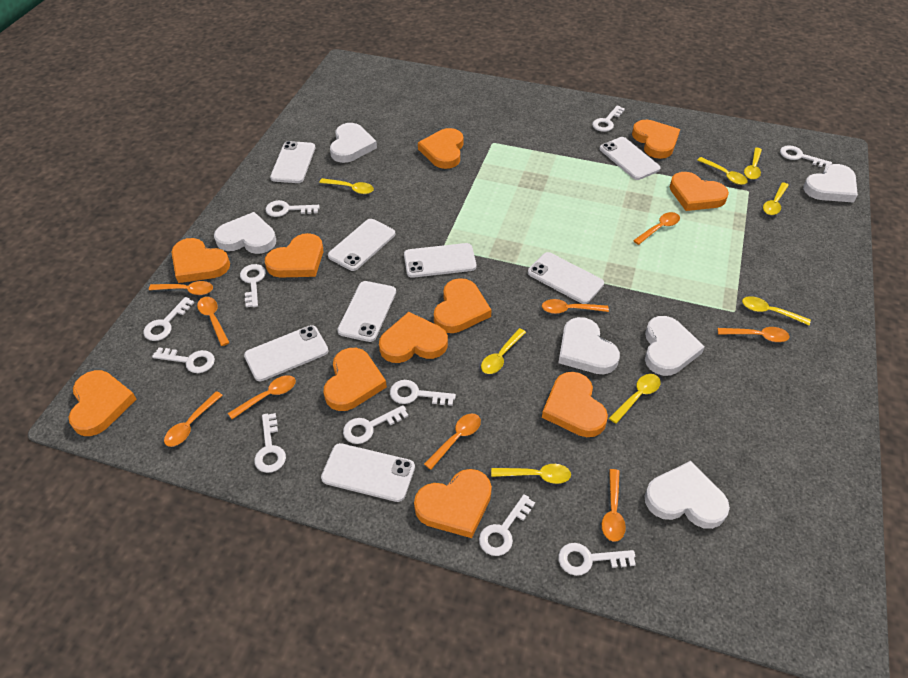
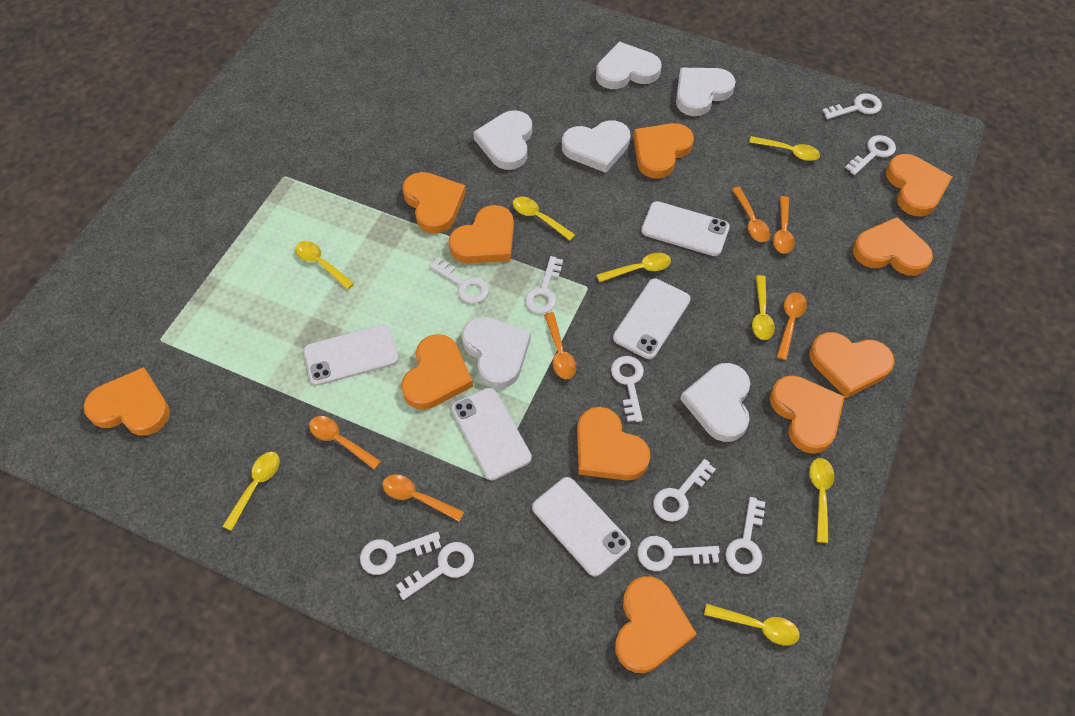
orange spoon: [149,281,213,295] [164,391,223,447] [197,297,230,346] [228,375,296,419] [424,414,481,470] [542,299,609,314] [602,469,626,542] [633,212,680,245] [718,327,790,342] = 9 -> [309,416,381,470] [382,474,464,521] [544,312,577,379] [732,187,770,242] [773,196,795,253] [777,292,807,360] = 6
white key: [143,297,194,341] [152,347,215,373] [240,264,266,307] [254,413,286,473] [265,200,320,217] [343,405,408,444] [390,380,456,406] [479,494,535,556] [558,543,636,576] [592,105,625,132] [780,145,832,168] = 11 -> [360,532,441,575] [396,542,474,600] [429,258,489,304] [525,256,563,314] [611,356,644,422] [637,536,720,571] [653,459,716,522] [725,497,765,574] [823,93,882,119] [845,135,896,175] = 10
white phone: [244,325,329,381] [270,141,315,183] [321,443,415,502] [328,219,395,271] [337,281,396,342] [404,243,476,278] [528,252,604,304] [600,137,661,180] = 8 -> [303,324,399,386] [451,387,532,480] [532,477,631,577] [613,279,690,359] [641,201,730,256] = 5

